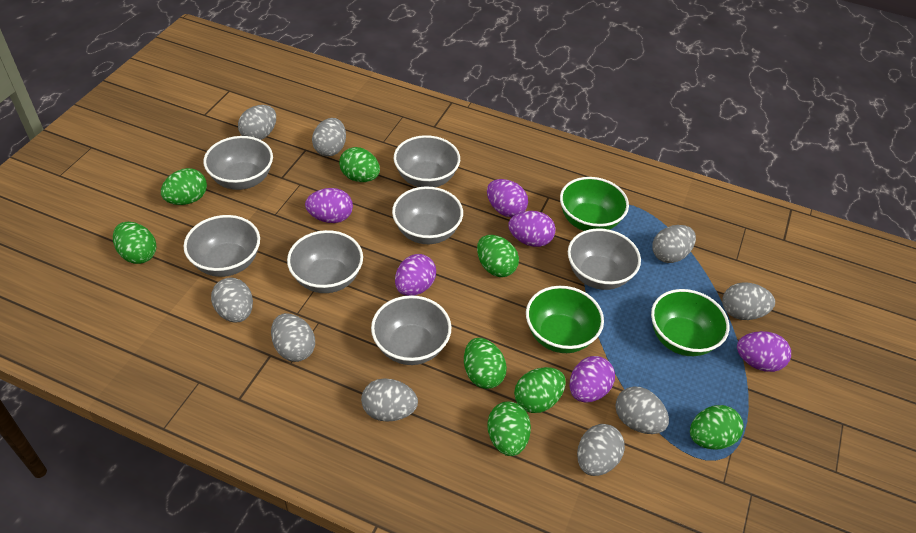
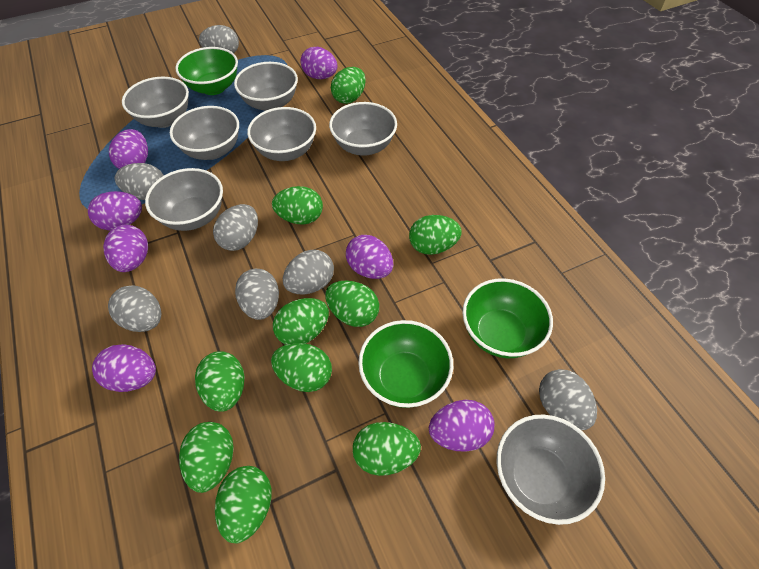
green egg: [113,222,156,264] [161,168,207,205] [339,147,380,182] [464,338,507,389] [477,235,519,277] [487,401,531,456] [514,367,566,413] [690,405,743,450] = 8 -> [179,422,234,493] [195,351,244,412] [215,466,272,543] [271,343,332,392] [272,186,323,224] [273,298,329,345] [325,281,379,327] [331,67,366,104] [353,422,421,476] [409,215,462,255] = 10
grey egg: [211,278,253,323] [238,105,276,140] [271,313,315,362] [312,118,346,156] [361,378,418,422] [577,424,625,476] [615,386,669,434] [652,225,696,263] [722,282,775,320] = 9 -> [108,285,161,332] [115,163,164,200] [199,25,239,53] [213,204,258,251] [235,269,279,320] [283,250,334,294] [539,369,597,430] = 7
purple egg: [305,188,353,223] [395,254,436,296] [487,179,528,217] [508,211,556,247] [570,356,615,403] [737,331,791,372] = 6 -> [88,191,142,231] [92,344,156,392] [103,225,148,272] [109,129,148,169] [300,47,337,79] [346,235,393,279] [429,400,495,451] = 7

